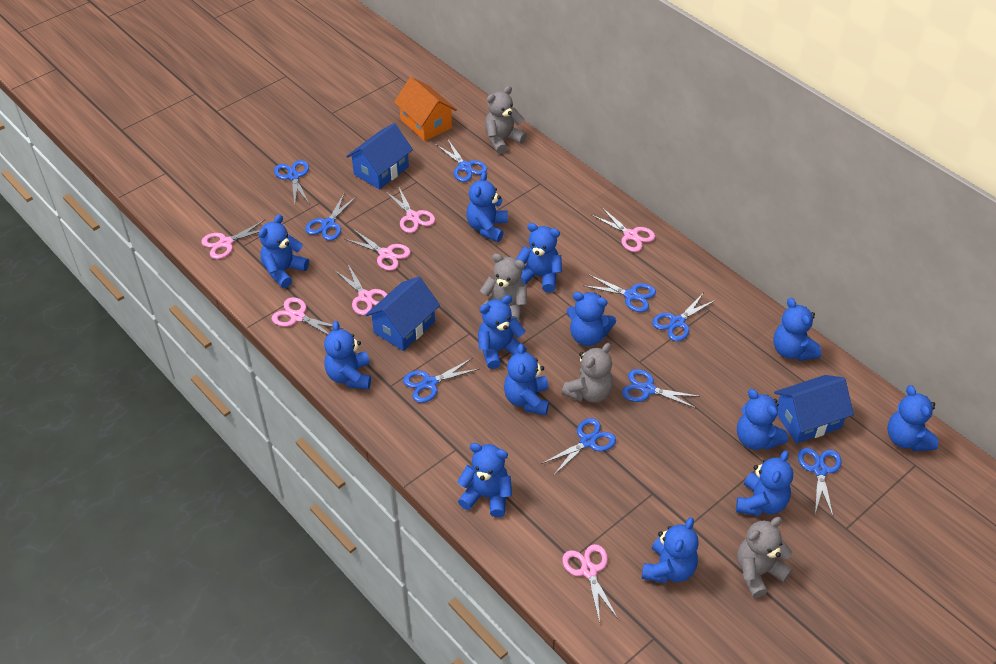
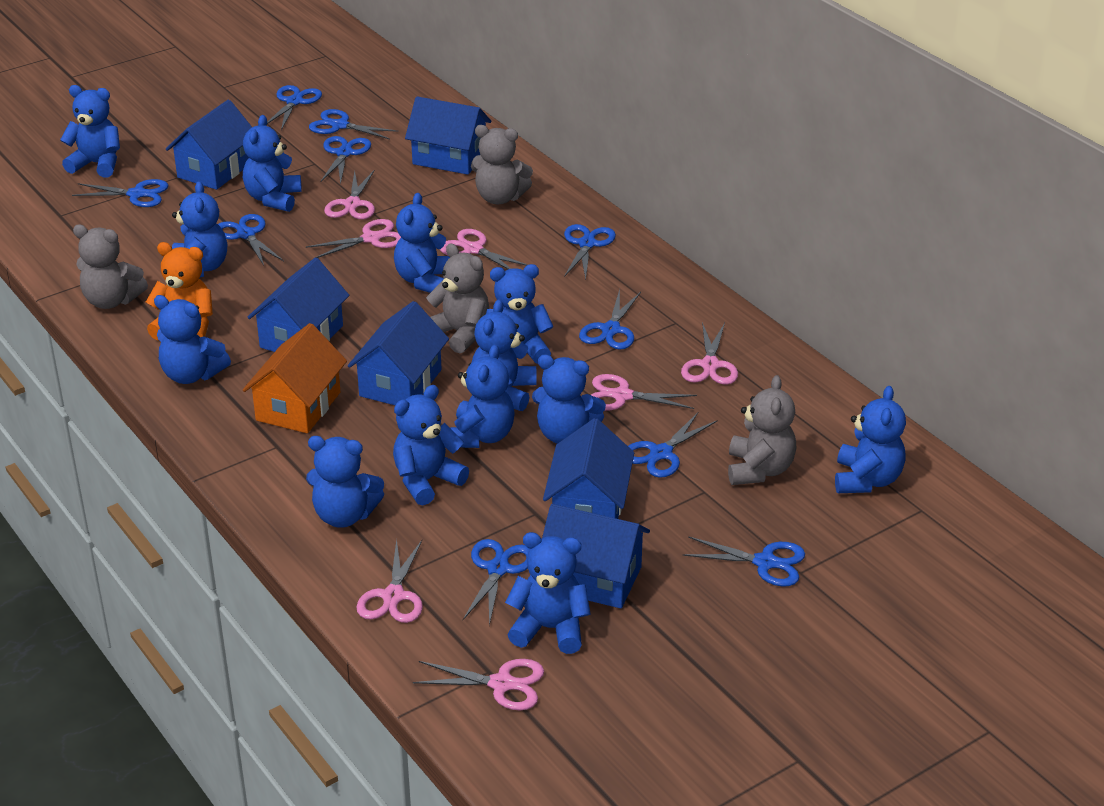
blue house: [346,123,413,190] [366,277,440,351] [774,375,854,444] = 3 -> [166,100,252,190] [247,258,349,352] [348,301,449,405] [405,96,491,175] [542,504,650,609] [543,418,634,519] = 6
blue scissors: [274,160,309,205] [305,194,357,241] [403,358,479,403] [436,138,487,182] [542,418,616,476] [585,274,656,312] [622,369,701,409] [652,292,716,341] [798,448,842,516] = 9 -> [72,179,169,207] [218,214,284,266] [267,85,322,130] [309,109,398,139] [320,136,371,185] [463,539,530,626] [564,224,616,280] [579,289,641,350] [628,412,718,478] [683,536,805,587] = 10
orange teddy bear: none = 0 -> [146,242,213,340] = 1

